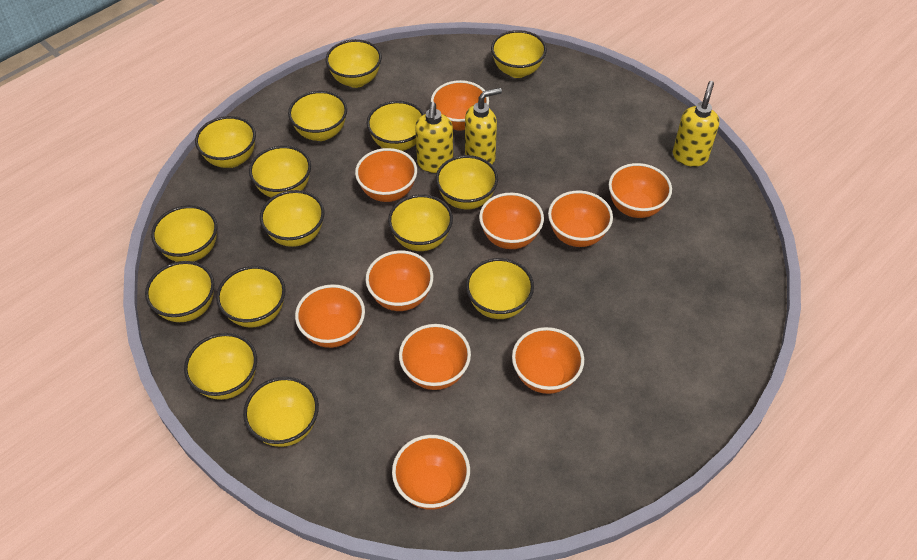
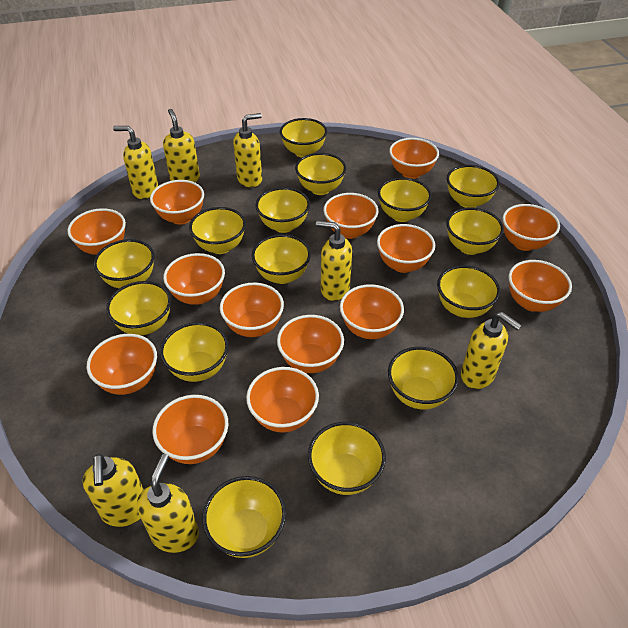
orange bowl: [295,284,365,348] [355,148,417,202] [365,250,433,311] [392,435,470,510] [399,324,471,390] [431,80,489,131] [479,193,544,249] [512,327,584,394] [548,191,613,247] [609,163,672,218] = 10 -> [67,208,126,255] [87,334,157,395] [150,180,204,225] [152,395,228,464] [163,253,225,305] [220,283,284,337] [246,367,319,433] [277,315,344,373] [324,193,379,239] [340,284,404,339] [377,224,435,273] [389,138,439,179] [503,204,560,251] [508,260,572,312] = 14
yellow soap dispenser: [415,102,453,173] [465,88,502,164] [673,81,719,167] = 3 -> [83,454,144,527] [113,126,158,199] [137,454,199,553] [163,109,200,182] [233,113,262,187] [316,221,352,301] [461,312,522,389] = 7

